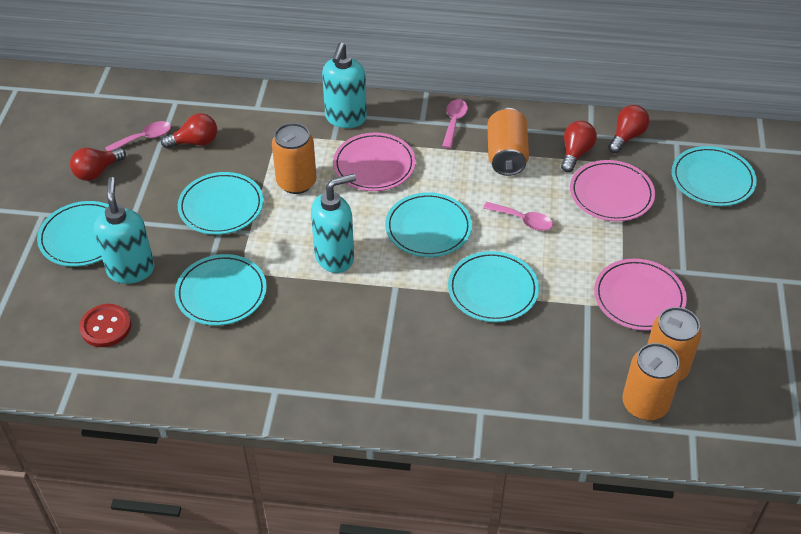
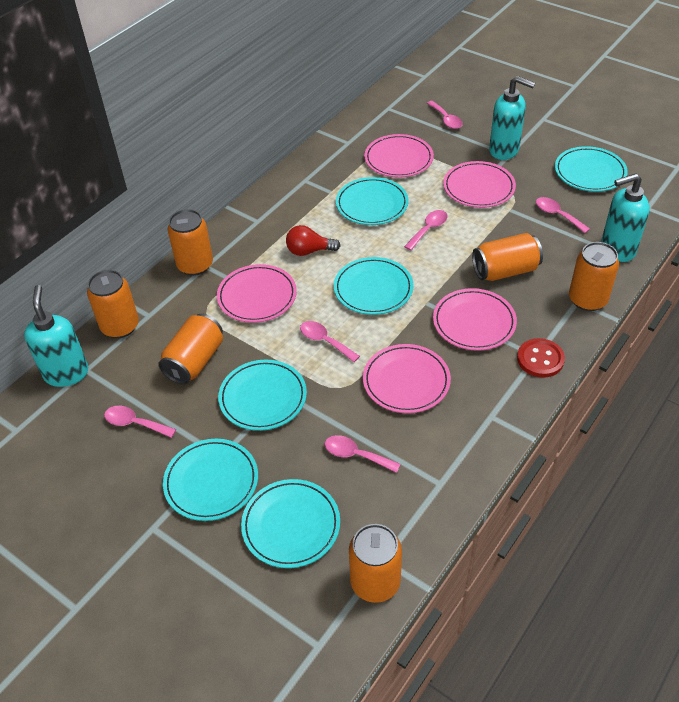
orange can: [272,123,317,194] [487,108,529,176] [622,343,681,420] [648,307,701,381] = 4 -> [87,270,139,338] [158,314,223,385] [168,209,213,276] [349,524,402,603] [472,233,543,281] [569,242,619,311] = 6
pink plate: [333,133,416,191] [570,160,655,222] [594,259,687,331] = 3 -> [217,264,297,323] [363,344,451,413] [364,134,434,178] [433,288,517,351] [443,161,516,208] = 5
pink spoon: [105,121,171,151] [442,99,468,148] [483,202,553,231] = 3 -> [104,406,176,438] [300,321,360,362] [325,435,401,473] [404,210,448,250] [427,101,463,129] [536,197,590,233] = 6
red light bulb: [70,148,126,181] [161,113,217,149] [561,121,597,172] [608,105,650,153] = 4 -> [286,225,340,256] = 1

